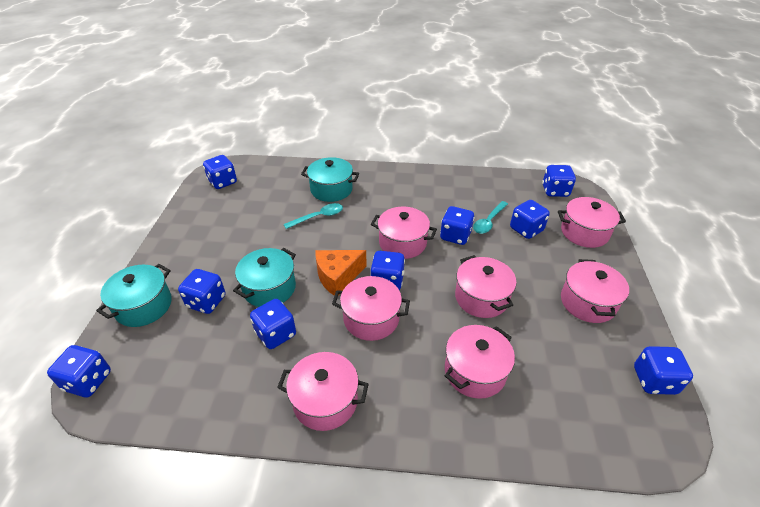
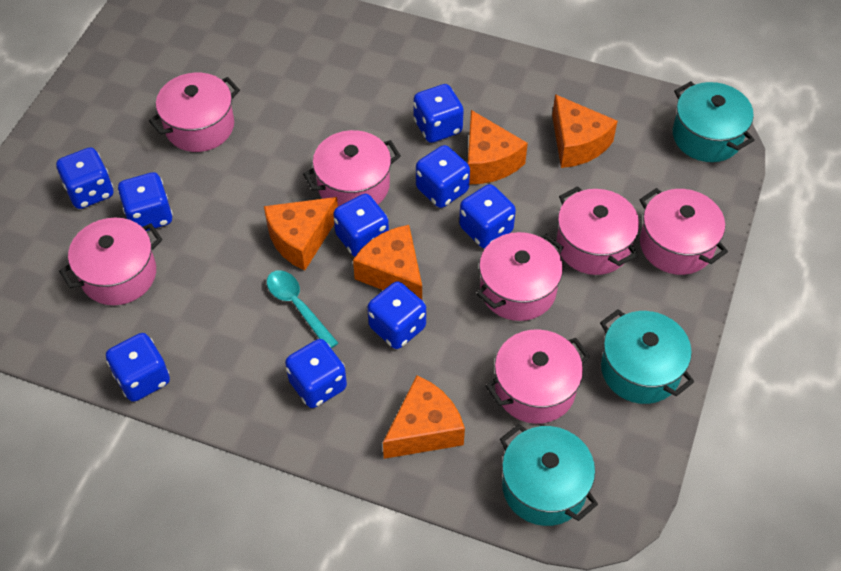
orange cheese: [316,250,367,296] = 1 -> [264,197,338,271] [353,225,422,300] [383,375,465,459] [468,110,528,184] [552,94,618,168] = 5
turquoise spoon: [283,203,343,229] [473,201,508,234] = 2 -> [267,270,338,349] = 1

